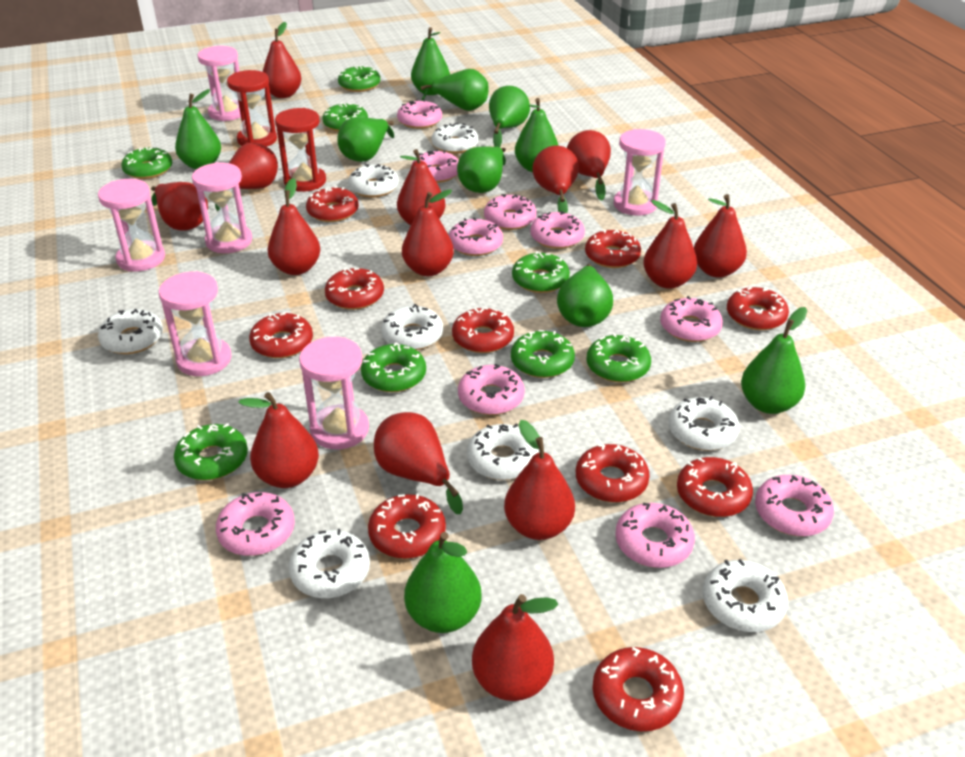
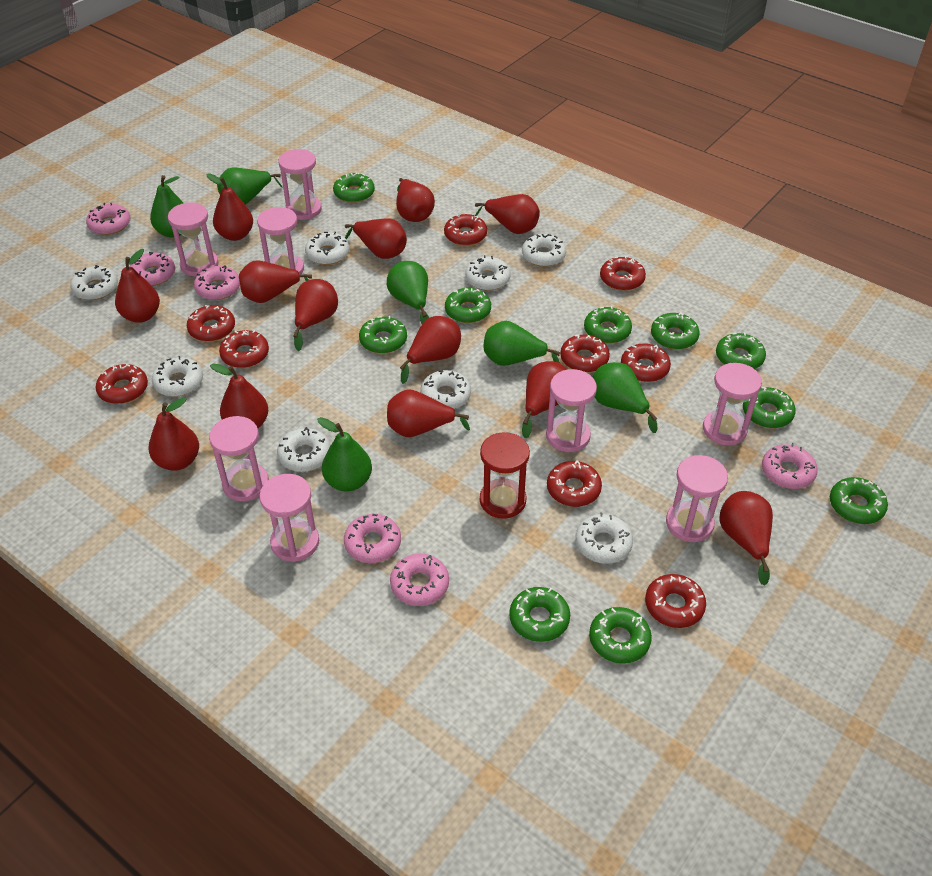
green donut: [121,147,172,179] [174,423,248,480] [322,102,368,132] [338,65,380,92] [361,342,426,392] [511,330,575,378] [512,251,570,293] [586,333,651,383] = 8 -> [333,173,375,203] [359,316,407,354] [445,288,491,323] [509,587,570,642] [584,306,632,343] [589,607,652,664] [651,312,700,350] [716,332,766,369] [743,387,796,428] [830,477,888,524] = 10
green pear: [175,89,221,169] [337,117,394,162] [404,532,482,633] [411,27,450,95] [421,69,489,111] [457,146,506,193] [489,86,530,147] [515,98,559,172] [557,264,613,327] [741,307,807,414] = 10 -> [150,175,183,238] [217,168,283,205] [317,417,372,492] [387,261,429,324] [484,321,560,366] [593,362,657,433] = 6
pink donut: [216,492,295,556] [397,99,442,129] [412,149,459,183] [449,217,503,256] [458,364,525,415] [484,194,537,230] [530,211,585,249] [615,503,695,568] [660,296,723,342] [755,475,834,536] = 10 -> [86,203,131,235] [130,252,175,286] [194,265,240,300] [344,514,401,563] [390,554,449,606] [762,443,818,489] = 6
pink hourglass: [98,179,165,272] [159,271,232,376] [192,162,252,253] [197,46,241,121] [299,337,369,449] [614,129,666,216] = 6 -> [168,202,219,276] [209,416,269,502] [257,207,304,275] [259,474,319,562] [278,149,322,220] [546,369,597,452] [666,455,728,542] [703,363,762,446] = 8
red donut: [249,313,313,358] [306,186,359,222] [325,268,384,310] [368,494,446,559] [452,307,514,353] [576,444,650,502] [585,230,641,268] [593,647,684,731] [677,457,753,517] [727,287,789,330] = 10 -> [96,364,148,404] [187,305,235,342] [219,330,269,368] [444,214,487,246] [547,460,602,507] [560,335,610,372] [600,256,646,291] [621,343,671,382] [645,574,706,628] = 9
red hourglass: [227,70,277,147] [275,108,326,192] = 2 -> [480,432,530,519] = 1
red pear: [151,182,208,231] [215,143,278,211] [238,392,319,488] [263,22,302,98] [267,178,320,275] [374,412,463,514] [397,149,446,225] [402,189,454,276] [472,594,558,701] [504,420,575,540] [532,146,579,213] [567,130,611,201] [643,200,697,289] [694,194,747,278] = 14 -> [115,249,160,323] [149,398,199,471] [207,173,253,241] [210,364,268,428] [239,260,312,303] [293,279,338,351] [345,218,407,259] [387,389,470,437] [396,178,435,222] [400,316,461,384] [475,194,540,234] [522,361,567,438] [719,491,773,586] = 13

